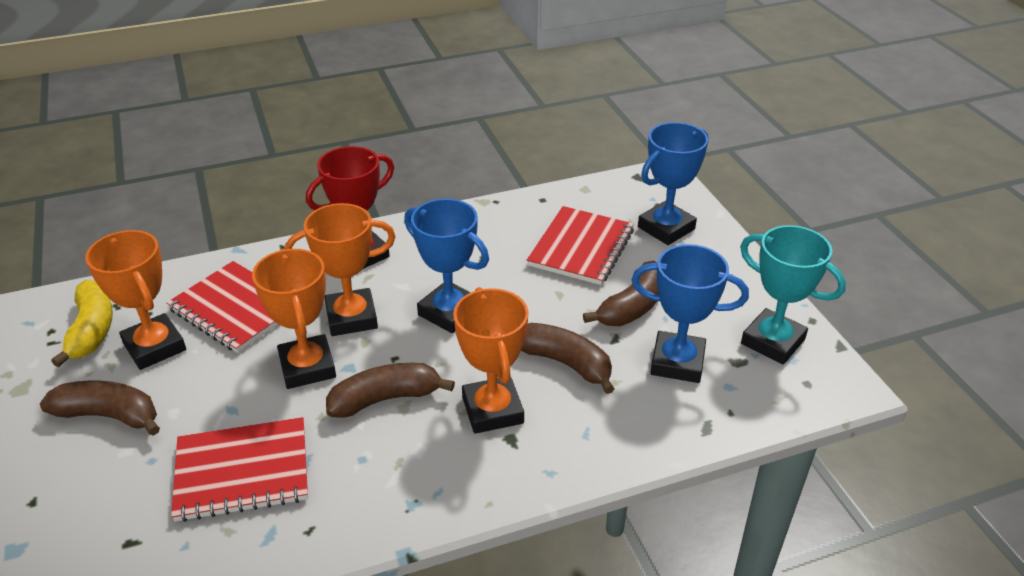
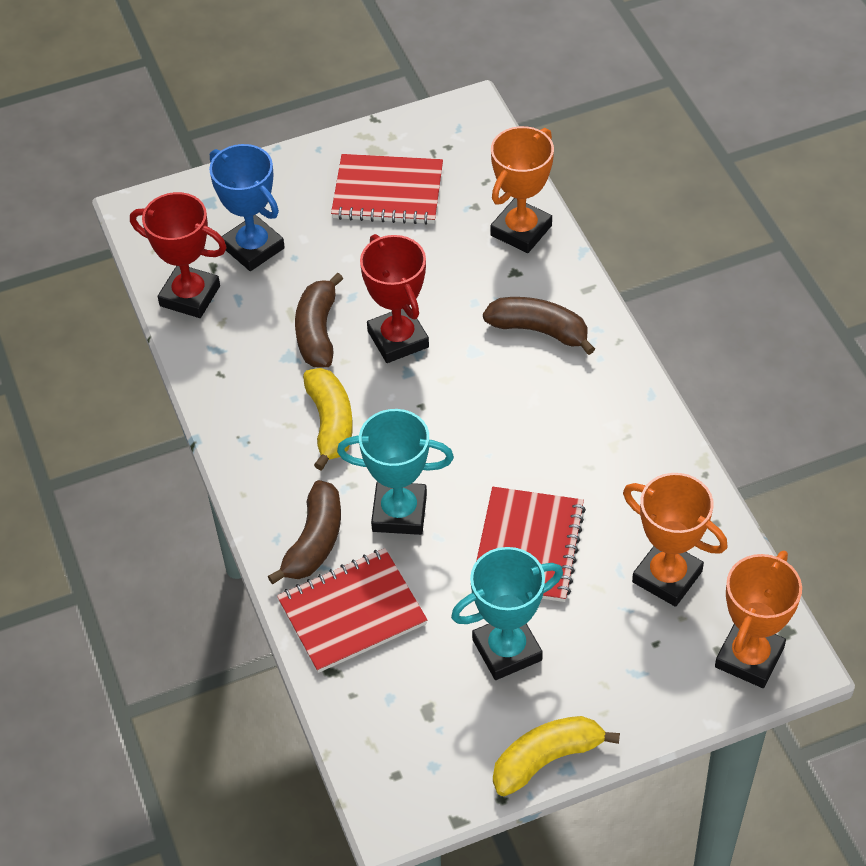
blue trophy: [404,198,489,333] [632,244,749,383] [638,122,709,245] = 3 -> [209,144,285,271] = 1
brown banana: [40,381,160,436] [326,363,455,418] [521,323,614,394] [583,261,658,326] = 4 -> [268,480,341,585] [295,273,343,367] [483,297,595,355] = 3
orange trophy: [85,230,186,370] [252,249,336,389] [285,203,395,336] [453,287,529,434] = 4 -> [490,126,554,253] [623,473,728,607] [715,550,802,688] = 3
red trophy: [306,146,394,269] = 1 -> [130,192,227,318] [360,234,429,363] = 2
turquoise trophy: [740,225,846,364] = 1 -> [337,409,454,535] [451,547,563,680] = 2
yellow banana: [51,280,113,367] = 1 -> [303,368,353,470] [493,716,620,796] = 2

